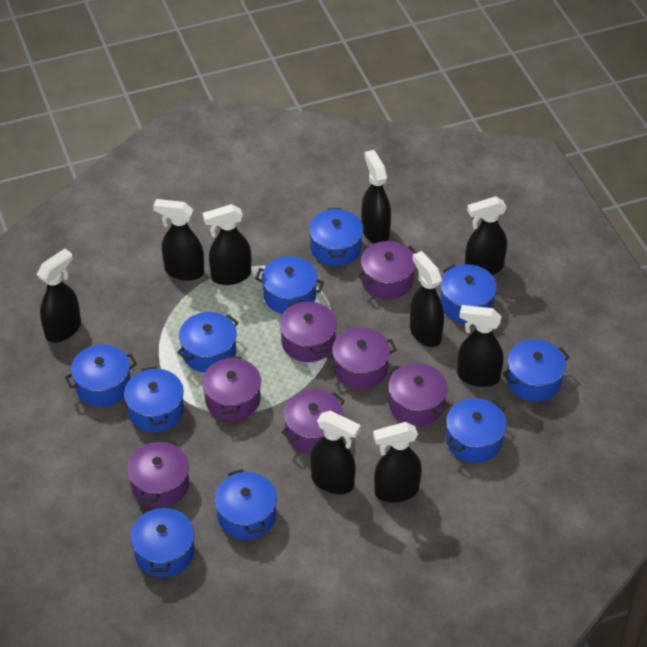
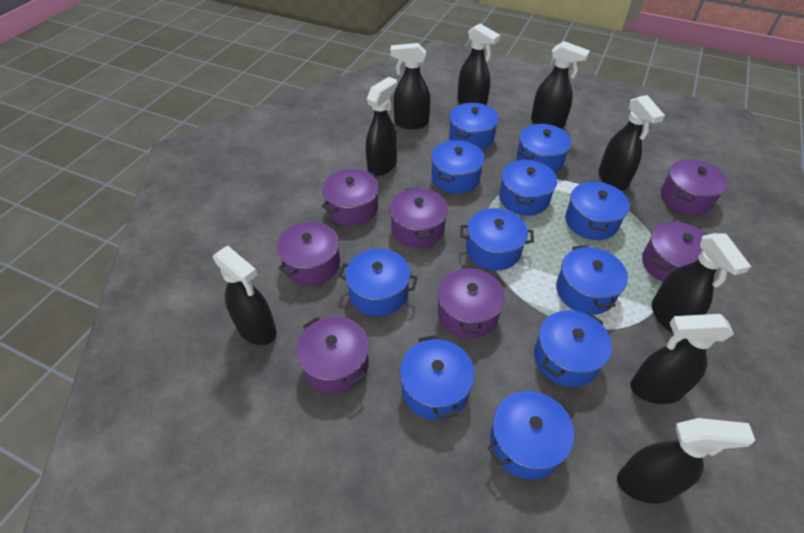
blue pot: [65,344,137,407] [124,366,184,432] [130,505,194,577] [177,312,239,373] [214,469,277,540] [255,256,324,314] [309,208,363,266] [440,264,497,323] [446,398,506,463] [502,339,570,401] = 10 -> [338,249,418,316] [400,335,475,420] [431,140,485,194] [449,103,499,150] [460,208,534,271] [488,391,575,480] [499,159,557,216] [517,124,571,173] [534,310,612,387] [556,245,628,315] [565,181,630,240] = 11

